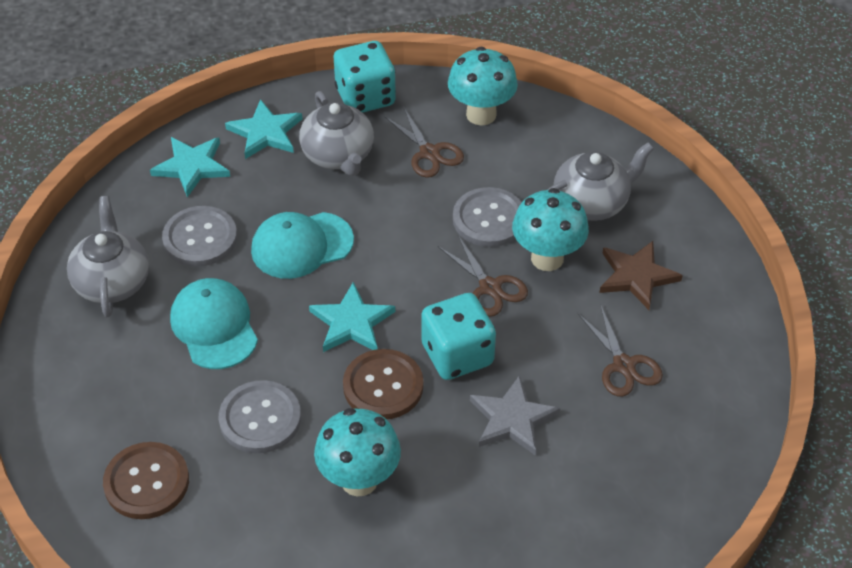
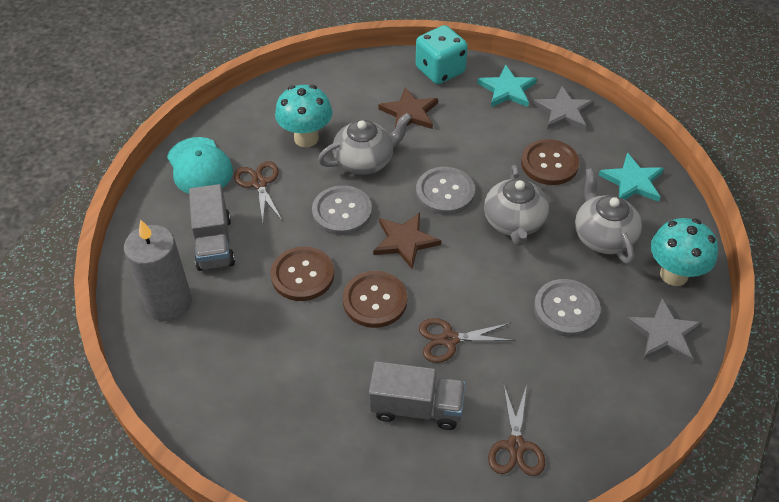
brown button: [103,442,189,519] [343,349,423,419] = 2 -> [270,246,334,301] [343,271,407,328] [521,139,579,185] = 3
brown star: [600,241,683,310] = 1 -> [373,212,441,269] [378,87,438,129] = 2
grey candle: none = 0 -> [124,220,192,321] = 1
grey star: [470,375,560,456] = 1 -> [533,86,594,130] [626,298,703,363] = 2
grey truck: none = 0 -> [189,184,235,271] [369,361,465,430] = 2
turquoise cap: [170,278,258,369] [251,212,354,279] = 2 -> [167,137,233,194] = 1
turquoise dice: [334,41,396,113] [421,293,496,380] = 2 -> [416,25,468,84] = 1
turquoise mushroom: [314,408,401,496] [448,47,518,126] [512,188,589,271] = 3 -> [275,85,332,147] [651,218,718,286] = 2
turquoise star: [150,137,230,197] [225,99,302,159] [309,282,395,352] = 3 -> [477,65,537,107] [599,153,664,202] = 2

